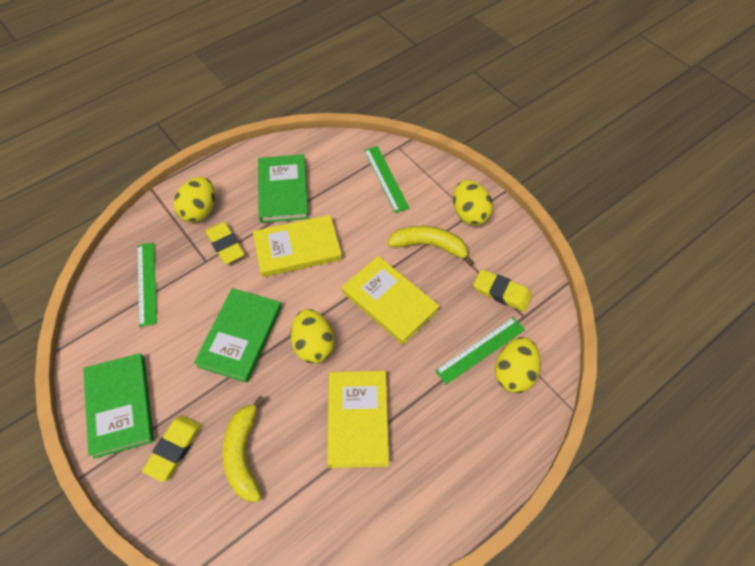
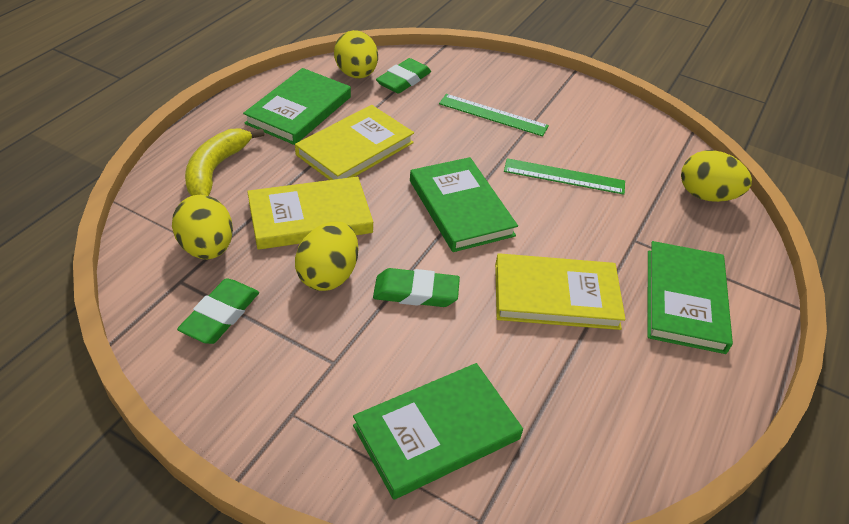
green book: [83,353,154,459] [194,288,282,383] [258,154,309,223] = 3 -> [243,68,351,145] [353,363,523,500] [410,157,518,252] [647,241,733,354] = 4
green eraser: none = 0 -> [177,278,259,344] [373,268,460,307] [376,58,431,94] = 3
green ruler: [137,243,157,327] [364,146,410,213] [435,317,525,385] = 3 -> [439,94,549,137] [504,158,625,195] = 2
yellow banana: [222,396,265,502] [387,226,474,266] = 2 -> [185,128,264,196] = 1
yellow eraser: [142,416,202,482] [205,222,245,264] [473,269,532,312] = 3 -> none = 0

